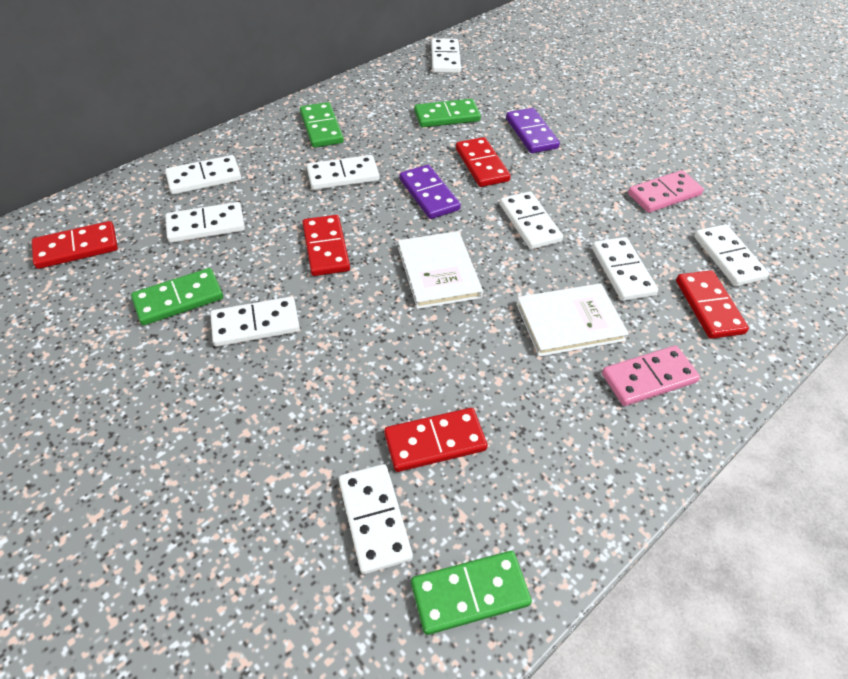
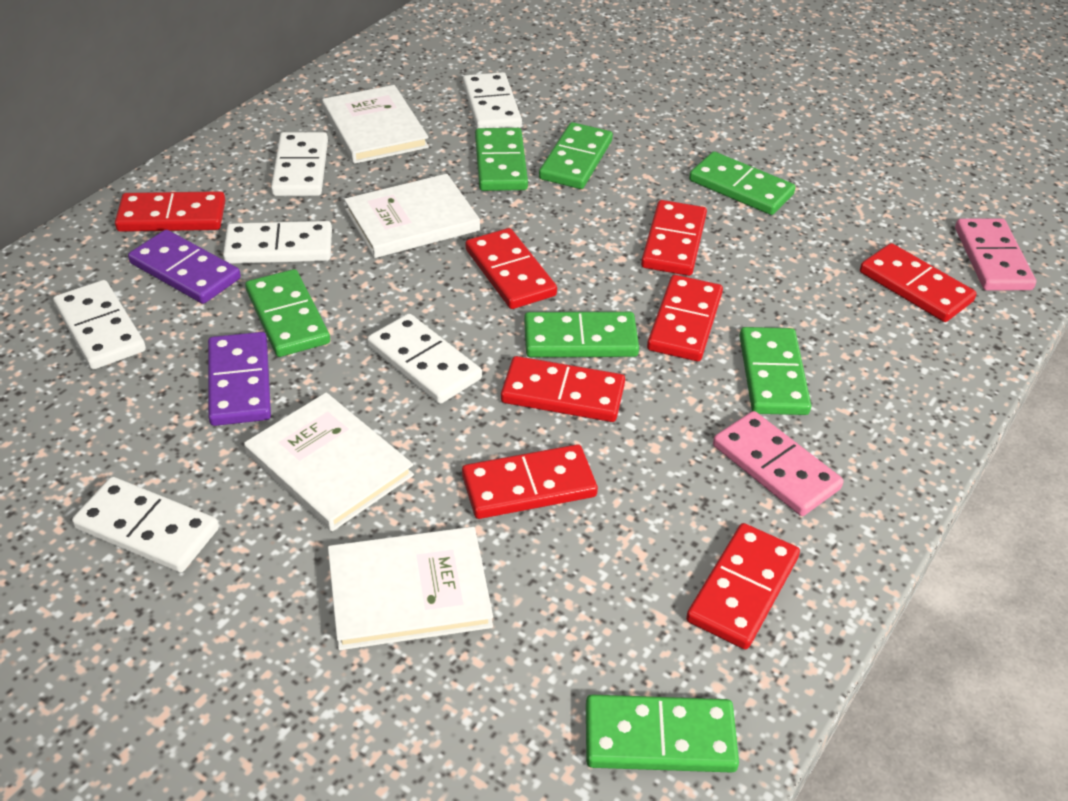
green domino: [131,268,223,325] [300,102,344,148] [411,551,532,635] [414,99,481,127] = 4 -> [245,269,330,357] [475,128,528,191] [524,312,639,357] [539,122,613,189] [586,695,739,773] [689,152,796,215] [739,327,811,415] = 7
red domino: [32,221,118,269] [303,215,350,276] [384,408,488,472] [456,137,510,187] [676,270,749,339] = 5 -> [115,191,225,232] [462,444,598,519] [466,228,557,309] [501,356,625,422] [641,200,707,276] [647,275,723,361] [686,523,800,649] [860,243,977,322] = 8
white book: [398,231,483,309] [516,283,629,357] = 2 -> [244,392,414,531] [322,85,429,164] [328,527,493,650] [344,174,480,258] = 4
white domino: [165,155,241,194] [165,202,245,243] [210,297,300,347] [307,155,380,190] [339,464,413,574] [431,38,461,73] [500,191,563,249] [592,237,658,301] [694,224,769,286] = 9 -> [53,280,146,369] [72,477,219,572] [223,221,332,264] [271,132,328,196] [367,314,482,404] [463,72,522,129] = 6

